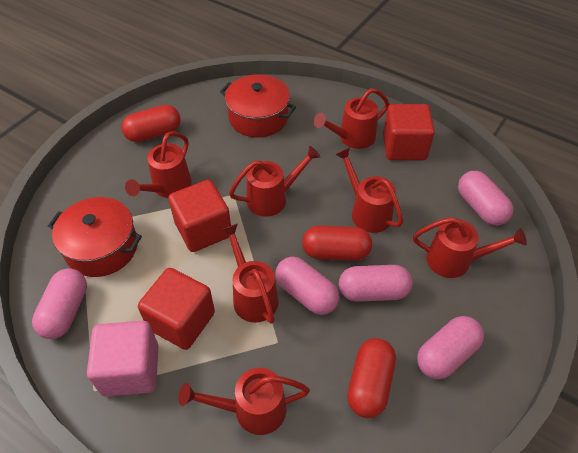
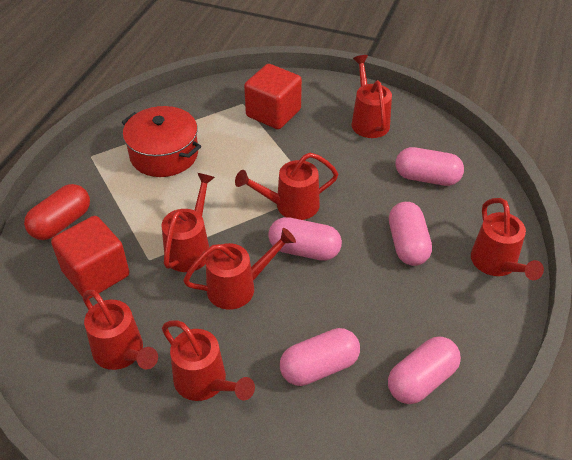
pink cube: [87,321,158,397] = 1 -> none = 0
red capsule: [122,105,181,142] [302,225,372,261] [347,338,396,418] = 3 -> [24,184,90,240] = 1
red cube: [138,268,215,350] [168,180,231,252] [383,104,435,161] = 3 -> [51,216,129,299] [244,64,302,129] = 2
red pot: [48,197,142,277] [220,74,296,137] = 2 -> [122,106,202,177] = 1

